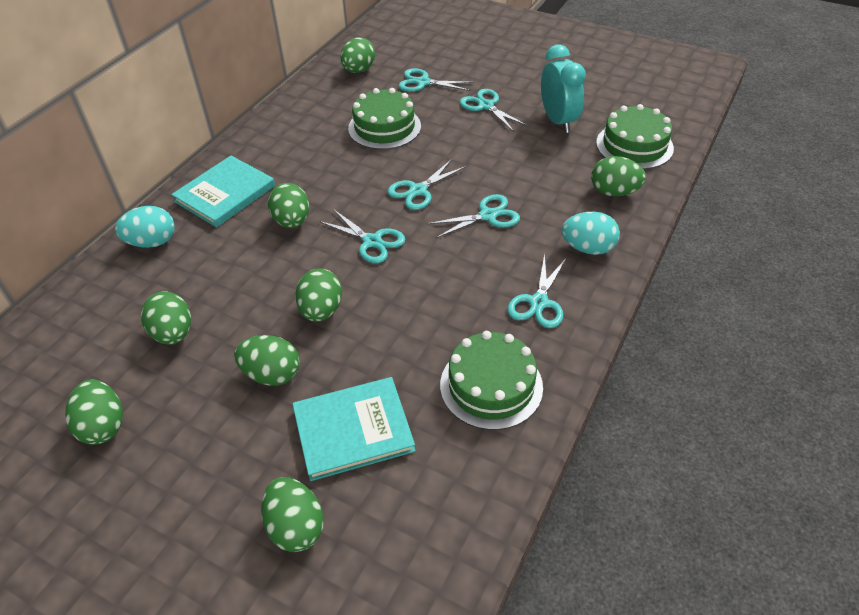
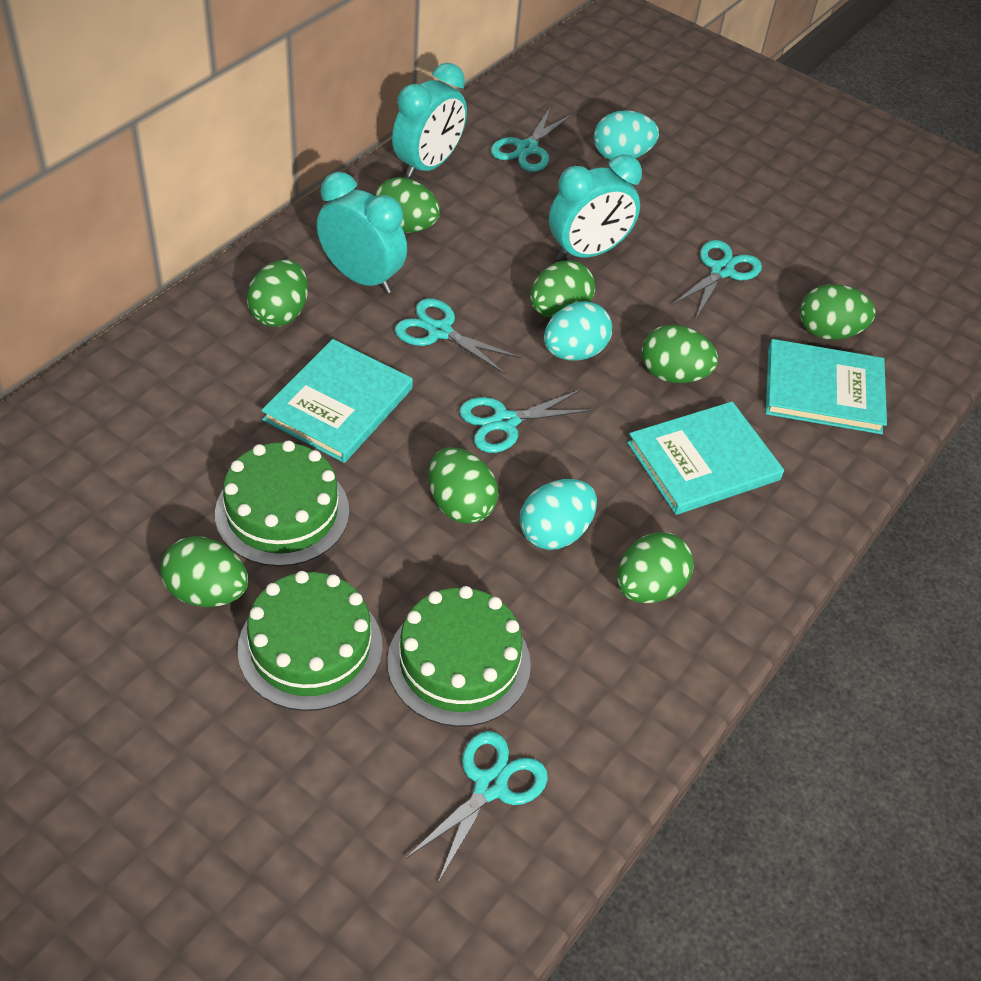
turquoise book: [171,156,275,227] [292,377,416,481] = 2 -> [261,339,413,463] [627,402,784,515] [766,339,887,434] = 3
turquoise clock: [541,45,586,133] = 1 -> [317,172,407,294] [392,63,467,179] [549,154,642,261] = 3
turquoise egg: [115,206,174,248] [562,212,620,255] = 2 -> [520,479,597,550] [544,301,612,361] [594,110,659,160] = 3
turquoise scissors: [319,209,405,263] [388,159,466,210] [398,68,474,92] [427,194,520,239] [460,89,528,132] [507,253,567,328] = 6 -> [395,299,521,374] [406,731,548,883] [459,389,594,453] [491,108,572,172] [671,240,762,318] = 5

